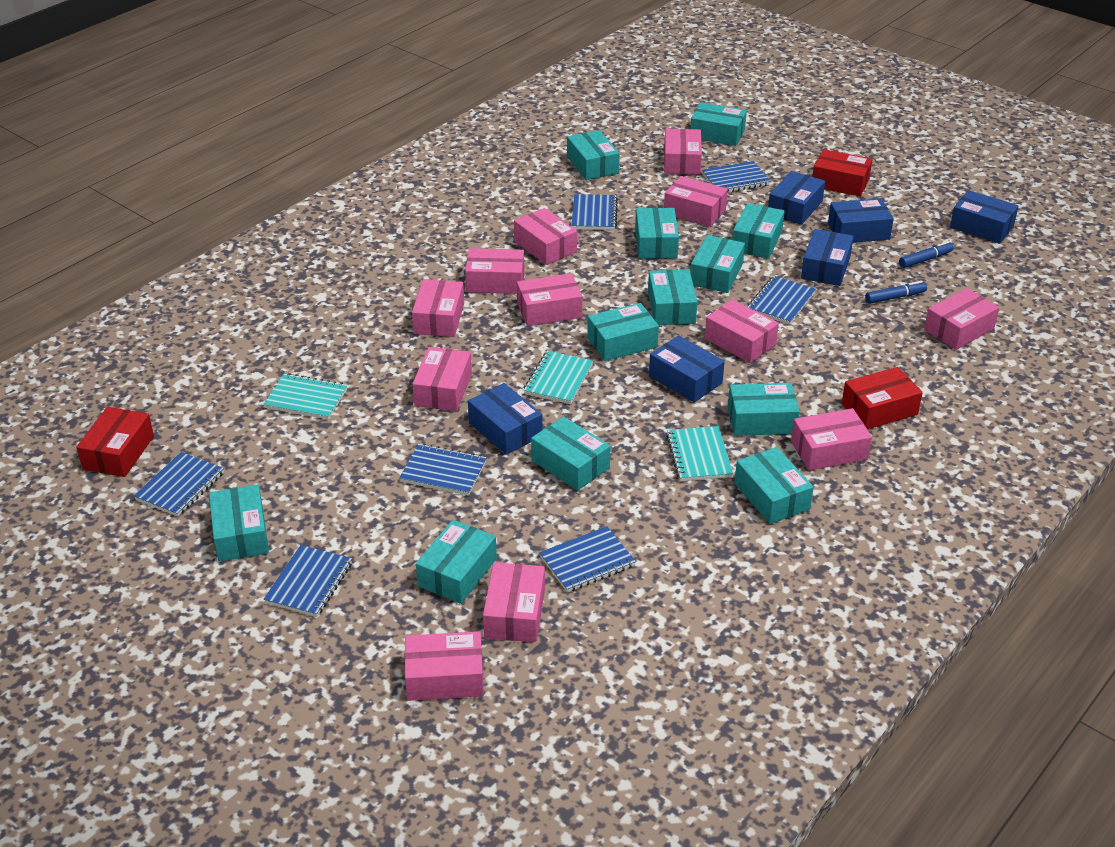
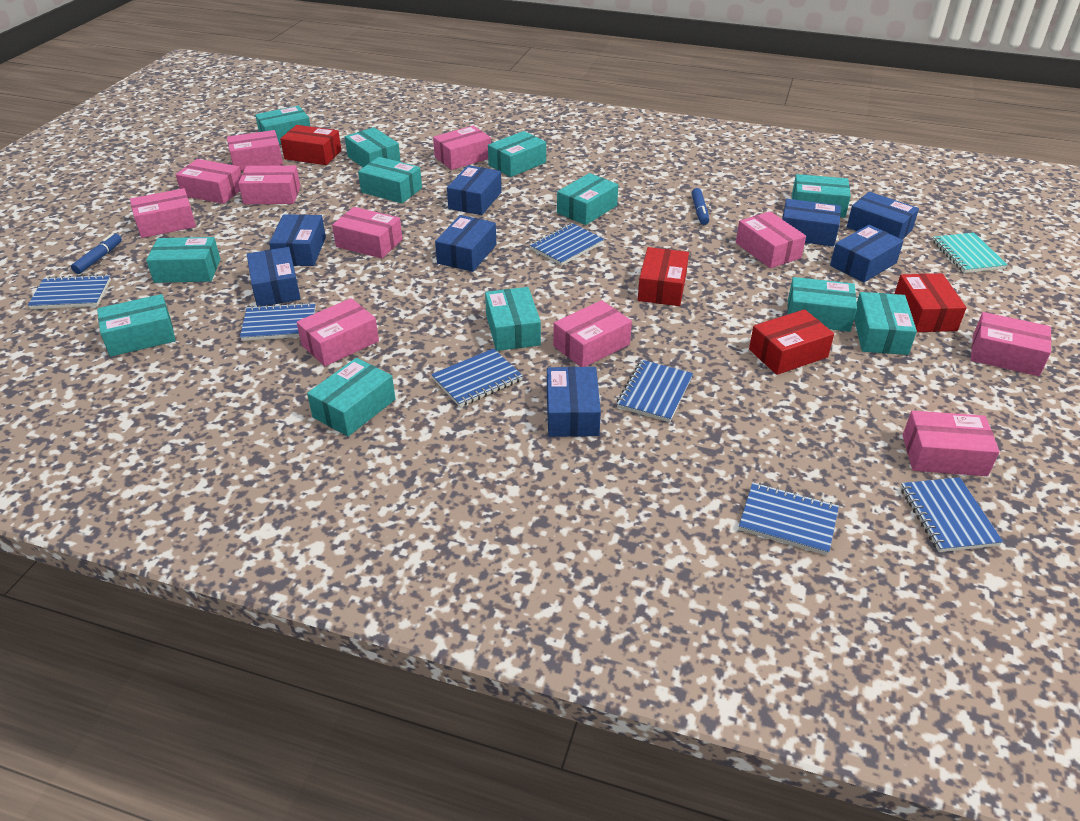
blue box: [468,383,542,455] [649,335,725,402] [768,171,825,225] [801,229,854,286] [828,198,894,243] [950,190,1019,244] = 6 -> [247,247,301,307] [269,214,326,266] [435,215,496,272] [447,165,502,215] [547,367,601,437] [782,199,841,247] [830,225,904,283] [847,192,919,240] = 8
pink box: [405,631,484,701] [412,279,464,337] [413,347,472,411] [465,248,525,294] [483,562,545,642] [514,208,577,265] [517,273,582,326] [664,129,702,175] [664,176,728,227] [705,299,779,363] [791,408,872,471] [924,288,999,350] = 12 -> [130,188,196,238] [175,159,242,204] [227,130,283,171] [238,165,300,204] [297,298,379,366] [332,207,402,259] [433,126,491,170] [553,300,632,367] [736,211,806,268] [903,411,1000,476] [971,312,1051,376] = 11
red box: [76,407,154,477] [812,149,872,197] [842,367,923,429] = 3 -> [280,125,342,165] [638,247,689,306] [749,309,834,375] [895,273,967,332] = 4
turquoise notebook: [264,373,348,420] [524,351,593,404] [666,426,733,481] = 3 -> [932,233,1008,273] = 1

